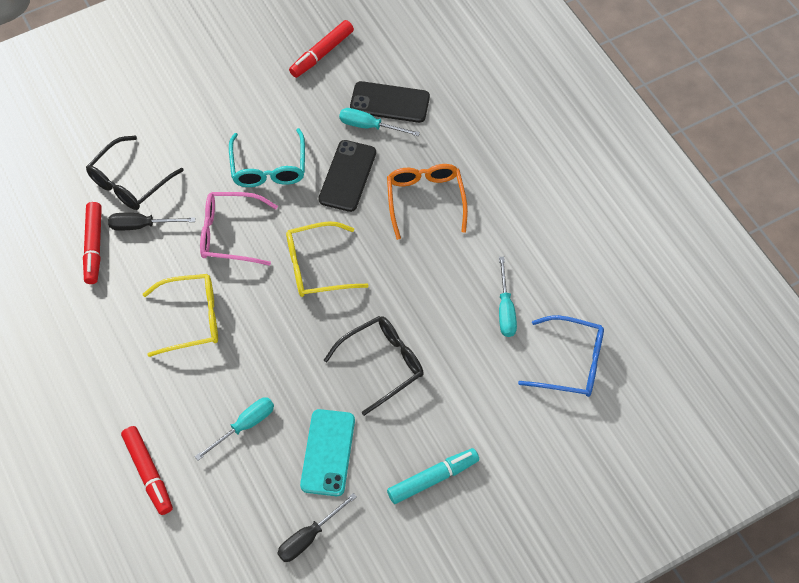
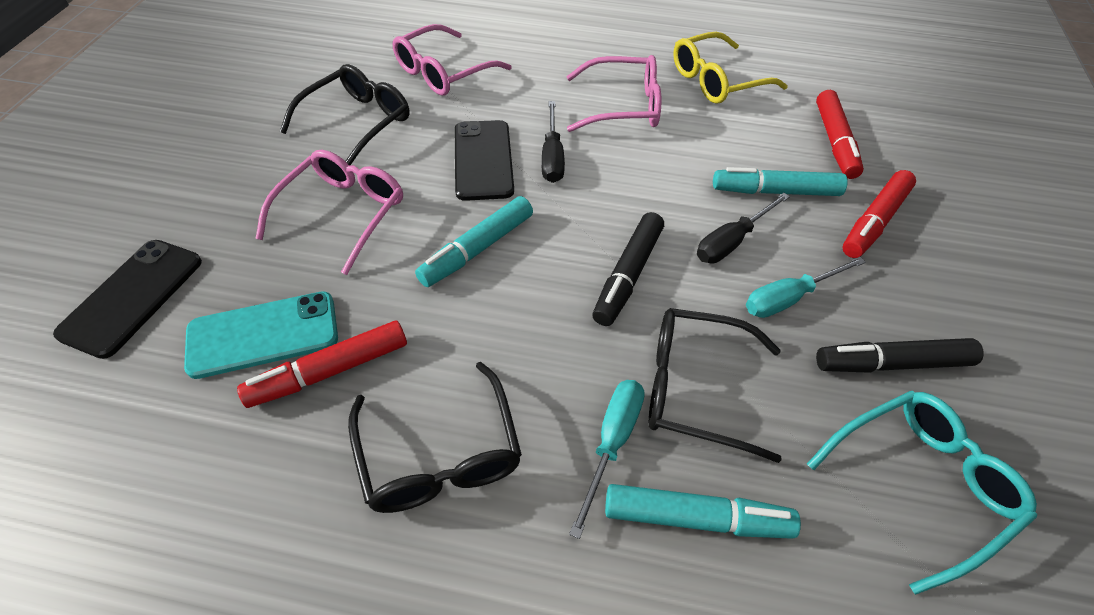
black glasses: [86,136,184,210] [324,316,424,416] = 2 -> [280,64,410,165] [348,362,522,513] [648,308,782,463] = 3
black marker: none = 0 -> [592,212,664,326] [816,338,984,373] = 2
blue glasses: [518,315,604,397] = 1 -> none = 0
orange glasses: [387,164,468,240] = 1 -> none = 0
pink glasses: [200,192,278,266] = 1 -> [255,150,403,275] [393,24,512,96] [566,55,662,132] = 3
turquoise marker: [387,448,479,504] = 1 -> [415,196,533,287] [605,484,801,539] [713,167,847,196] = 3
turquoise screwdriver: [195,397,274,460] [339,108,420,136] [499,257,517,337] = 3 -> [569,380,645,539] [746,257,866,318] = 2
yellow glasses: [143,274,218,357] [286,221,369,297] = 2 -> [673,32,788,104] = 1

